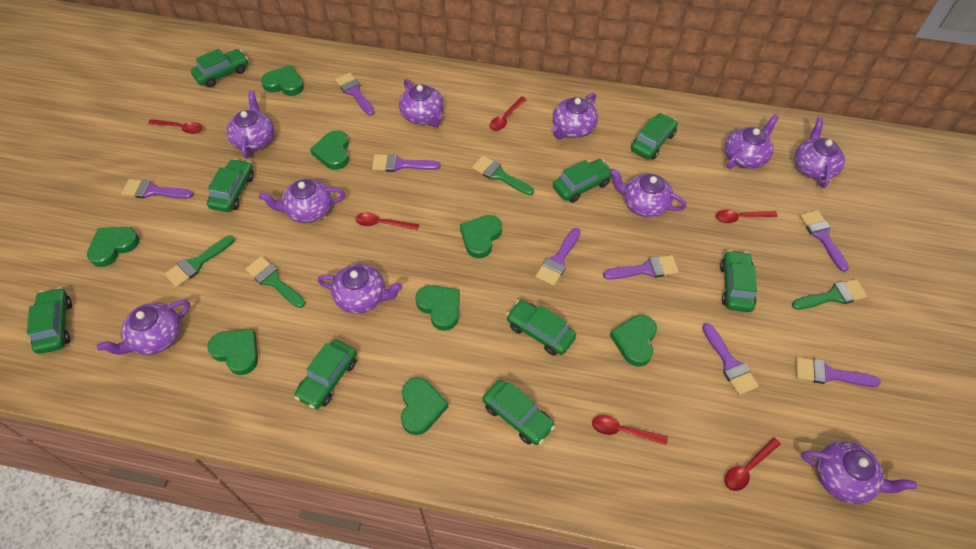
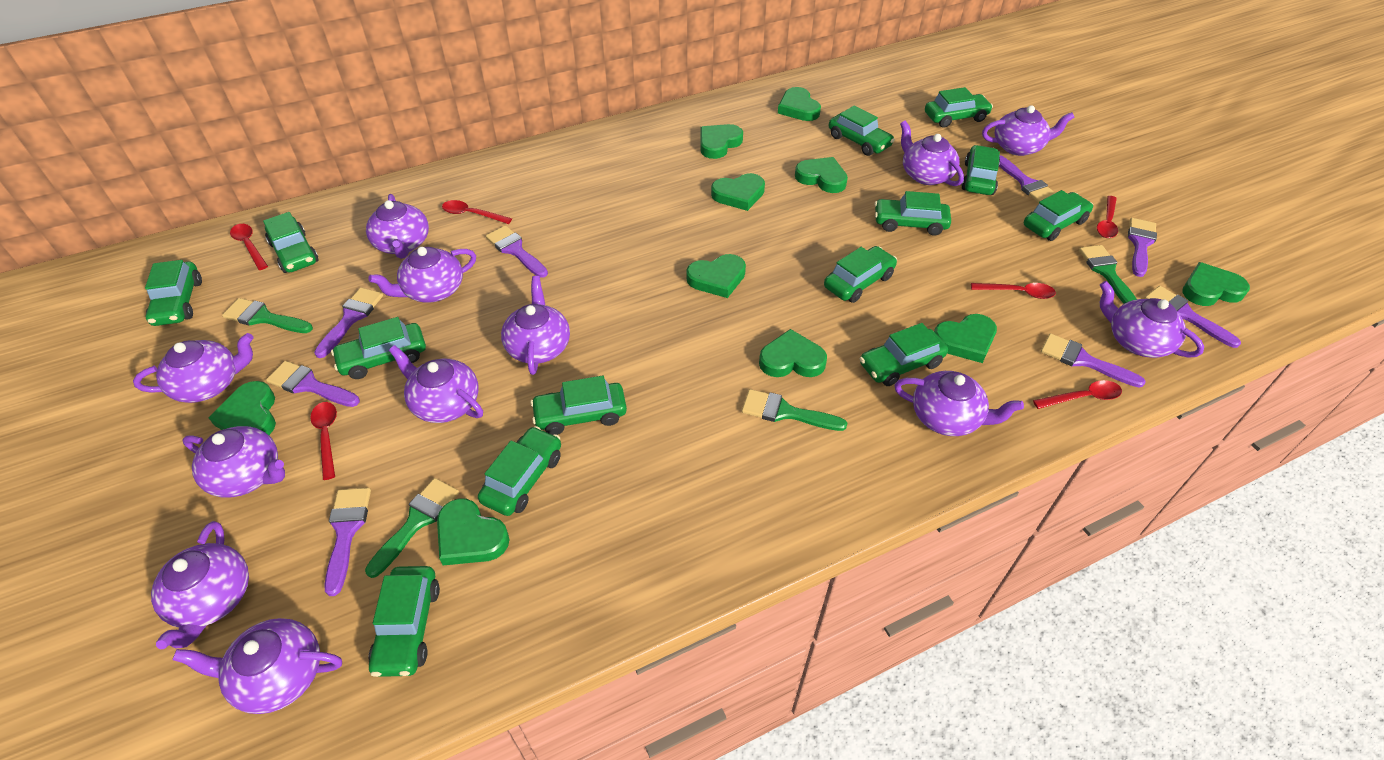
green car: [27,287,72,354] [191,49,248,87] [207,159,254,212] [294,339,357,409] [483,380,555,445] [506,300,576,356] [553,159,613,203] [631,113,678,160] [720,250,757,312] = 9 -> [145,260,202,326] [263,212,319,273] [331,317,426,379] [368,566,440,677] [478,426,561,516] [530,376,627,435] [824,246,897,303] [829,105,895,156] [860,323,948,386] [875,191,951,236] [925,87,993,128] [961,145,1000,195] [1024,190,1093,241] = 13
green heart: [87,227,139,267] [207,329,258,375] [261,65,304,96] [310,130,349,170] [401,378,449,435] [415,285,460,331] [460,215,502,258] [610,315,657,367] = 8 -> [209,381,276,435] [437,499,510,565] [686,254,746,298] [700,124,743,159] [711,173,765,211] [759,329,827,377] [778,87,821,121] [795,157,848,193] [934,314,997,363] [1182,262,1250,306] = 10
purple teapot: [97,300,190,355] [227,90,274,159] [259,179,345,223] [317,264,402,314] [399,79,444,127] [552,93,598,139] [610,168,686,218] [725,114,779,169] [794,117,845,188] [801,441,917,504] = 10 -> [133,333,253,403] [151,521,249,649] [172,618,342,714] [182,426,285,498] [366,194,429,259] [368,247,476,302] [389,345,483,423] [501,276,570,375] [894,371,1024,436] [900,121,964,186] [982,105,1074,156] [1100,281,1204,358] = 12

